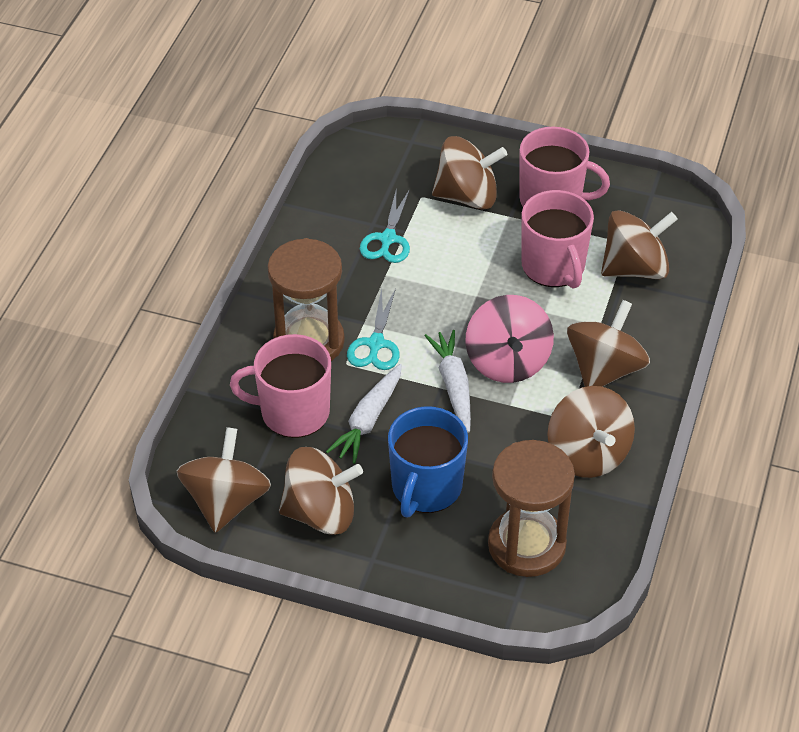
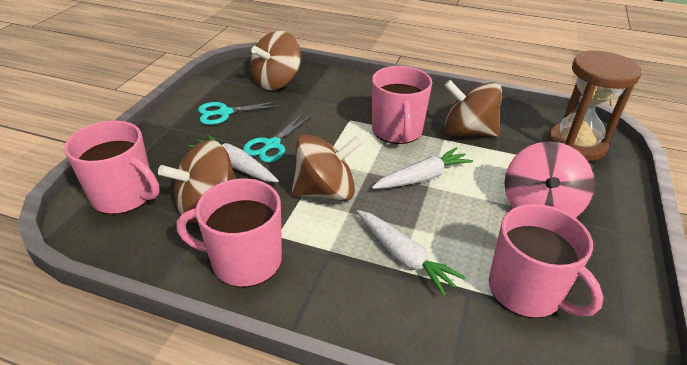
blue mug: [388,406,468,517] = 1 -> none = 0
brown hourglass: [267,238,345,361] [488,440,575,577] = 2 -> [548,50,641,161] = 1
brown spinning top: [177,427,271,533] [279,447,363,535] [432,136,507,210] [547,386,635,478] [567,300,650,387] [601,210,678,279] = 6 -> [158,140,236,223] [250,31,301,90] [291,134,363,201] [444,80,502,137] = 4
pink mug: [230,334,331,438] [520,127,610,207] [522,190,594,289] = 3 -> [64,120,160,215] [176,179,282,288] [372,66,432,144] [489,204,603,318] = 4
white carrot: [326,364,402,464] [425,330,471,433] = 2 -> [188,134,279,182] [357,210,466,296] [372,147,473,189] = 3

